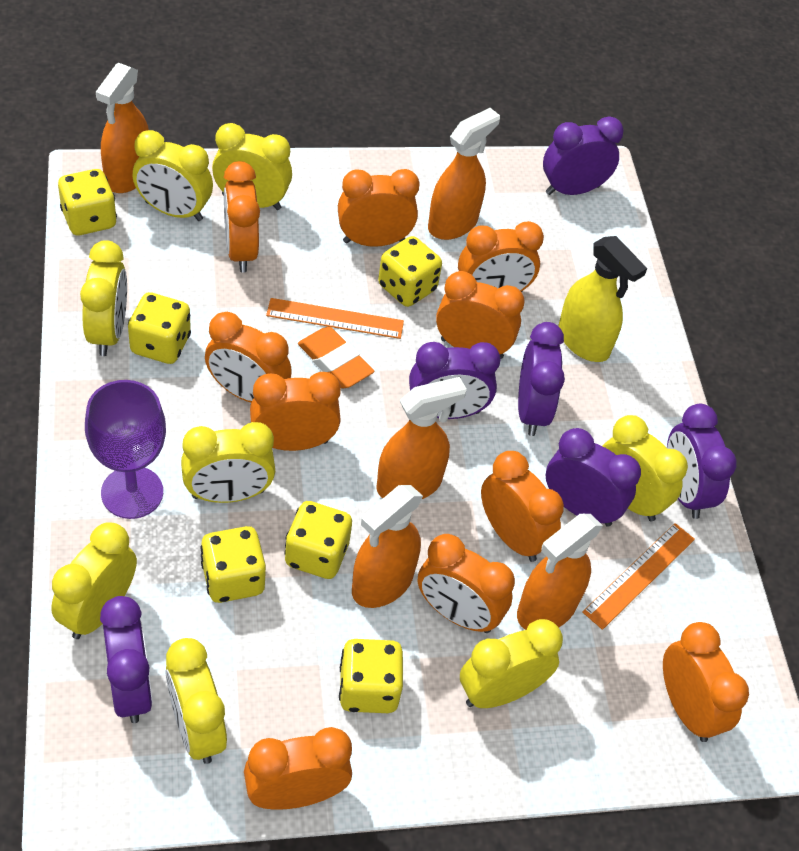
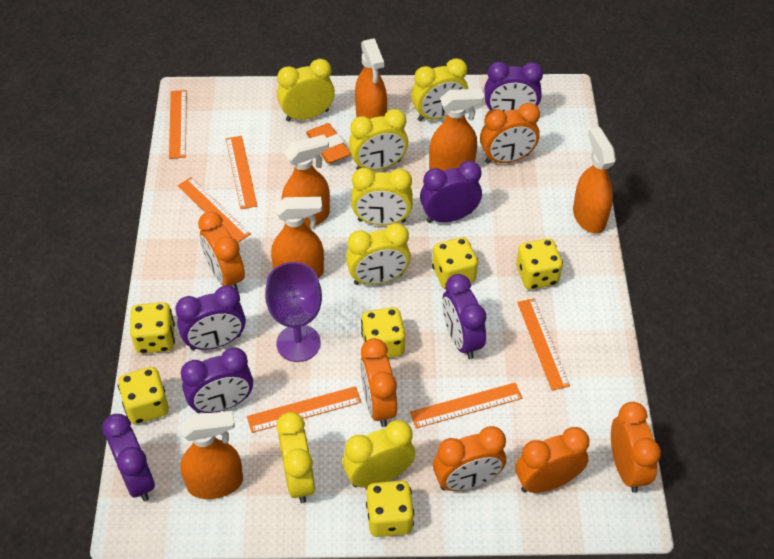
orange clock: [205,312,292,403] [224,161,260,273] [244,727,352,809] [250,372,341,451] [338,169,420,247] [417,534,515,633] [436,271,525,359] [458,221,544,292] [481,451,564,562] [663,622,749,742] = 10 -> [198,211,245,291] [360,338,397,427] [433,426,506,491] [480,103,540,164] [515,427,589,493] [611,402,661,493] = 6
orange ruler: [266,298,404,339] [582,523,695,630] = 2 -> [169,90,187,159] [178,177,251,242] [226,136,257,209] [247,386,361,433] [410,383,523,428] [517,298,570,390] = 6
orange spray bottle: [96,63,149,193] [352,485,423,608] [376,377,467,499] [428,108,500,240] [517,514,603,630] = 5 -> [180,411,243,499] [271,197,324,278] [282,135,330,228] [355,38,387,119] [429,89,484,171] [573,127,616,234] = 6
yellow clock: [51,523,137,639] [80,240,127,356] [132,130,213,221] [166,638,227,764] [181,422,275,503] [212,123,292,210] [460,619,563,708] [603,415,688,521] = 8 -> [276,412,315,503] [277,59,335,121] [343,420,415,487] [346,223,411,285] [349,109,408,170] [351,168,413,225] [411,58,468,121] = 7
yellow spray bottle: [558,236,647,362] = 1 -> none = 0

